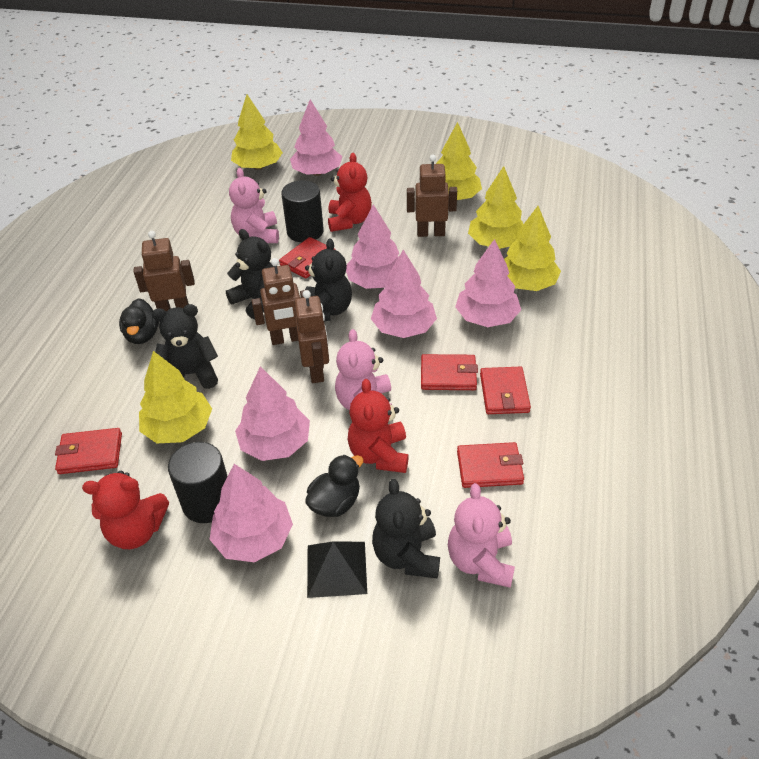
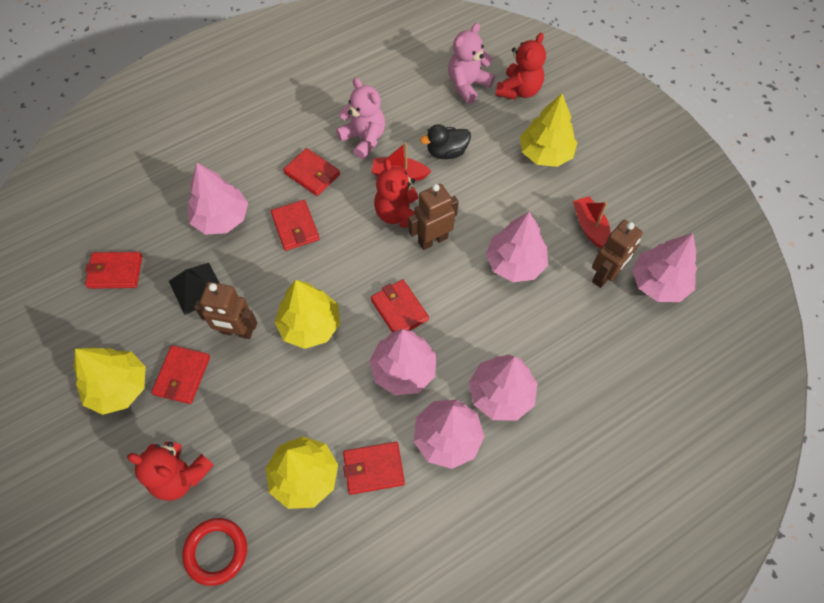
black cylinder: [168,442,228,523] [281,180,324,242] = 2 -> none = 0
black duck: [119,298,159,344] [305,455,364,517] = 2 -> [420,124,471,159] = 1
black teddy bear: [152,304,218,389] [226,229,274,319] [305,238,352,322] [372,479,440,579] = 4 -> none = 0
brown robot: [134,231,195,311] [251,258,309,345] [294,290,329,383] [407,155,457,237] = 4 -> [194,282,257,339] [408,184,459,250] [592,220,643,288] = 3
pink teddy bear: [229,168,279,243] [335,329,392,410] [448,483,515,588] = 3 -> [336,78,385,159] [448,23,495,104] = 2
red boat: none = 0 -> [372,142,431,181] [573,196,611,249] = 2
red ring: none = 0 -> [182,518,247,586] = 1
red wallet: [55,428,122,474] [279,237,336,278] [421,354,478,390] [457,442,524,488] [480,367,531,414] = 5 -> [85,252,142,289] [151,345,210,404] [271,200,320,251] [283,148,340,196] [343,442,405,495] [371,279,429,333] = 6
yellow tree: [139,351,212,443] [231,94,283,170] [436,122,482,200] [468,166,523,249] [504,206,561,291] = 5 -> [74,348,146,415] [266,436,338,509] [275,280,340,349] [520,93,577,167] = 4

